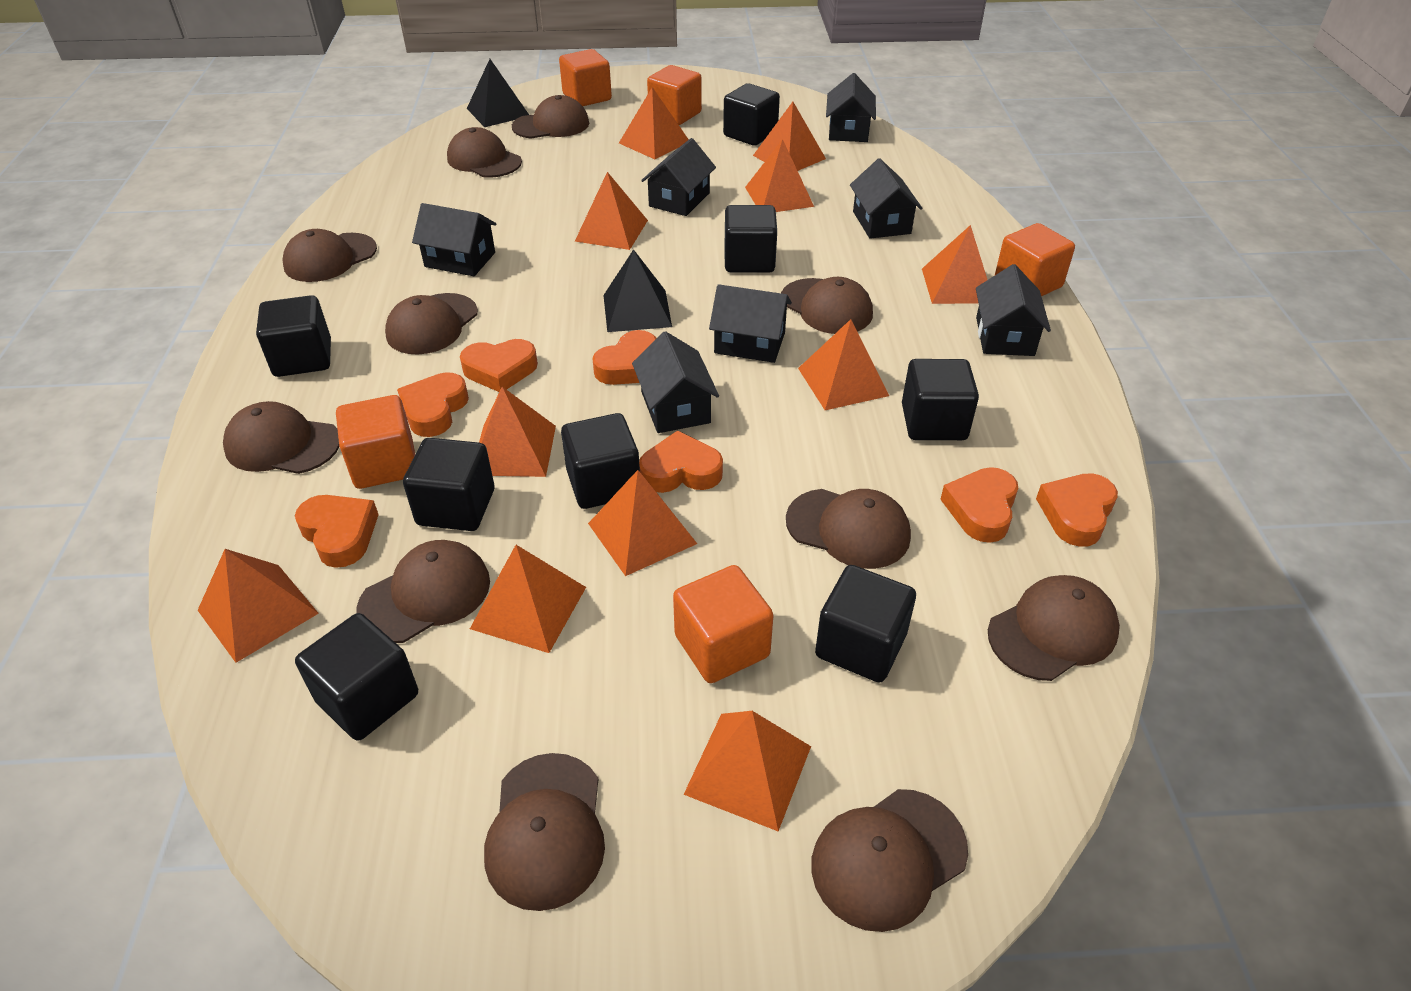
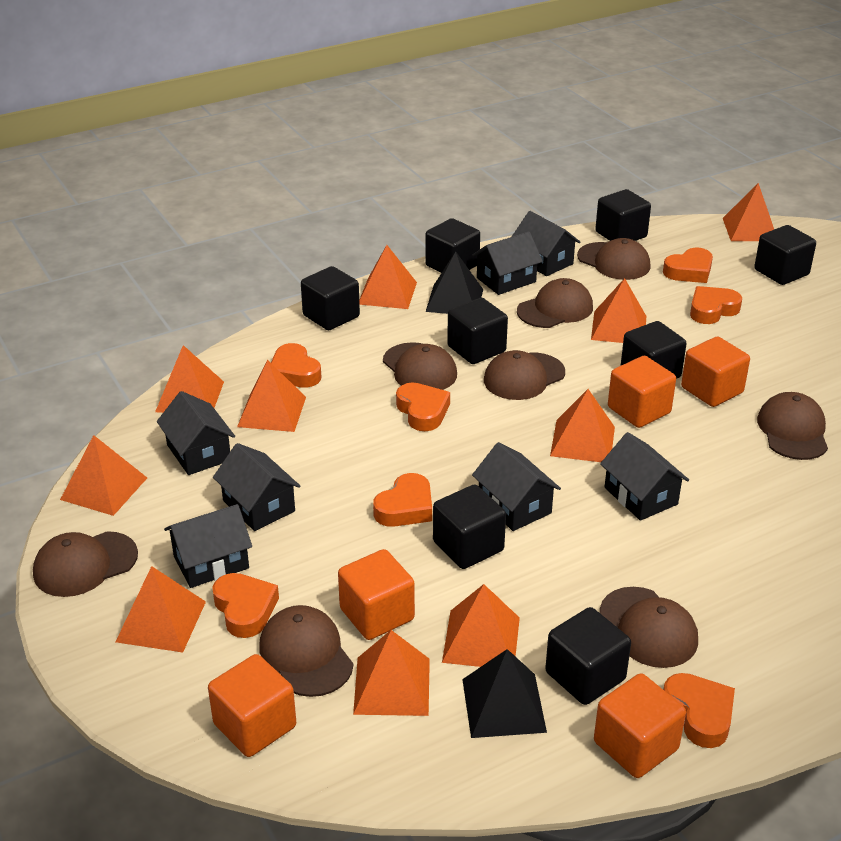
brown cap: [223,401,339,474] [282,229,377,282] [356,540,490,643] [385,293,478,355] [447,127,522,178] [484,753,605,911] [512,95,589,139] [781,277,873,334] [786,489,911,569] [811,789,968,932] [988,575,1120,681] = 11 -> [33,531,138,597] [259,605,353,697] [383,342,457,390] [484,350,565,400] [517,278,593,328] [577,238,651,280] [600,587,698,668] [757,392,828,460] = 8
orange pyramid: [198,549,319,663] [470,545,586,653] [479,387,556,477] [575,172,648,250] [588,470,697,576] [619,87,689,159] [683,711,811,831] [745,139,814,212] [753,102,826,171] [798,319,889,410] [922,225,987,304] = 11 -> [60,435,147,516] [116,566,206,652] [155,345,224,413] [237,360,306,432] [353,630,430,716] [359,245,417,309] [442,584,520,667] [550,389,615,462] [591,278,646,343] [723,183,774,241] = 10

